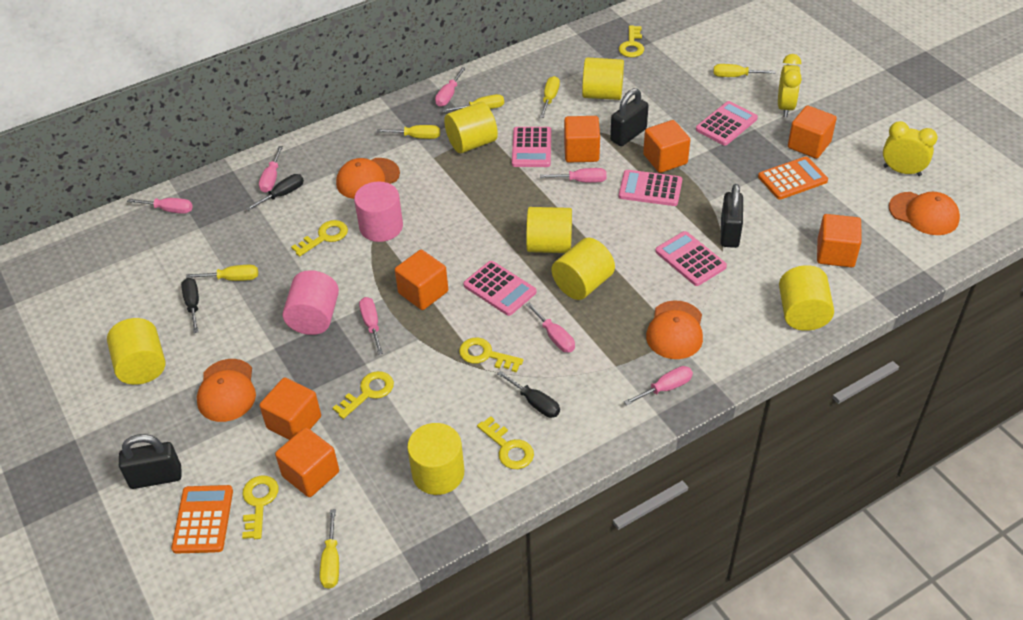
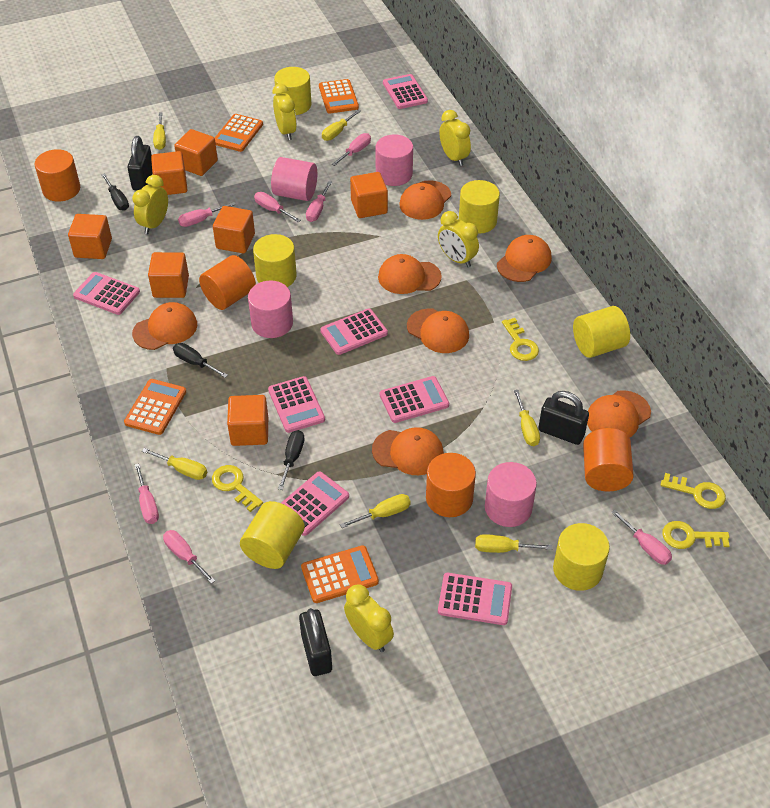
orange calculator: [171,485,233,554] [758,157,828,200] = 2 -> [124,379,186,435] [215,114,263,152] [301,545,379,603] [319,79,359,113] = 4
orange cap: [197,359,256,422] [336,158,400,199] [646,300,703,359] [889,192,960,235] = 4 -> [132,302,197,350] [372,427,444,475] [378,254,442,294] [399,180,451,220] [407,308,469,353] [497,235,552,282] [587,390,651,438] = 7
orange cylinder: none = 0 -> [35,149,80,202] [199,255,256,310] [426,453,476,517] [583,428,634,492] = 4
pink calculator: [463,261,536,316] [512,127,551,167] [619,170,682,206] [655,231,727,286] [696,101,758,146] = 5 -> [73,272,140,315] [268,376,325,433] [281,471,349,536] [320,308,388,355] [380,376,449,423] [383,74,428,109] [438,573,512,625] = 7
pink cylinder: [283,270,339,335] [354,181,403,242] = 2 -> [248,281,293,338] [271,157,317,201] [375,135,413,186] [485,462,537,527] = 4
yellow clock: [778,54,802,117] [883,121,938,176] = 2 -> [132,175,168,234] [273,84,297,140] [344,584,394,652] [438,211,479,267] [439,110,471,166] = 5
yellow cylinder: [107,318,166,385] [407,423,464,495] [444,102,498,153] [526,207,572,253] [552,238,615,300] [582,58,624,100] [779,265,834,331] = 7 -> [240,501,305,569] [253,234,297,287] [274,67,311,115] [459,180,500,234] [553,523,610,591] [573,306,630,358] = 6
yellow key: [242,475,279,539] [291,220,348,257] [333,371,394,419] [459,338,523,372] [477,416,534,469] [619,25,644,57] = 6 -> [212,465,263,512] [502,318,539,361] [660,473,726,509] [662,521,730,549] = 4

